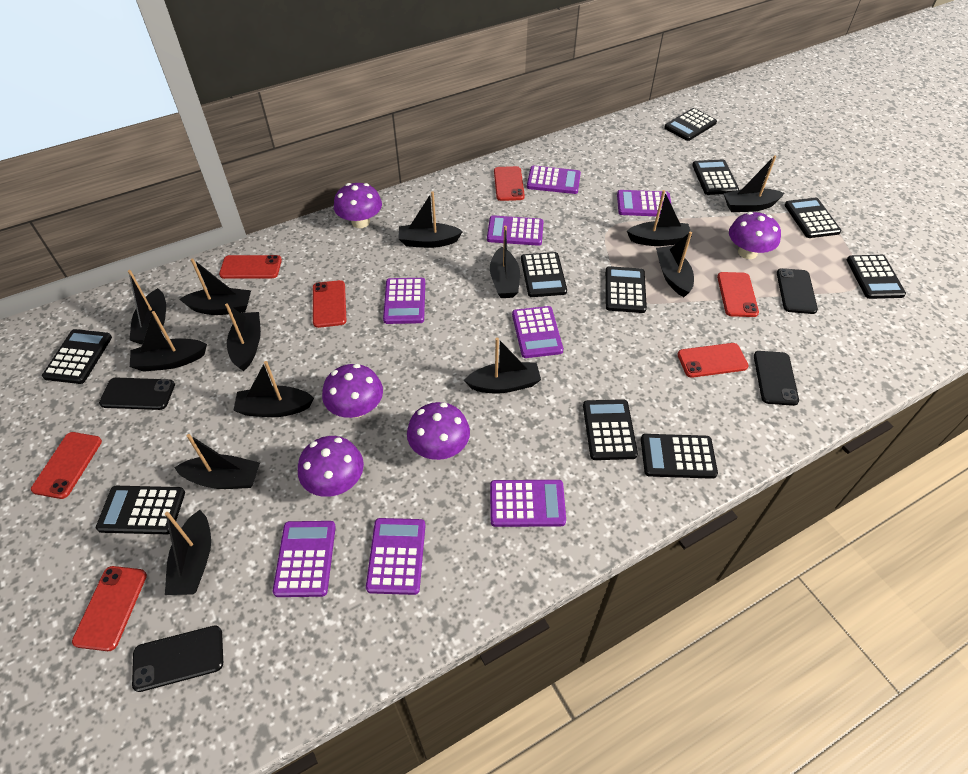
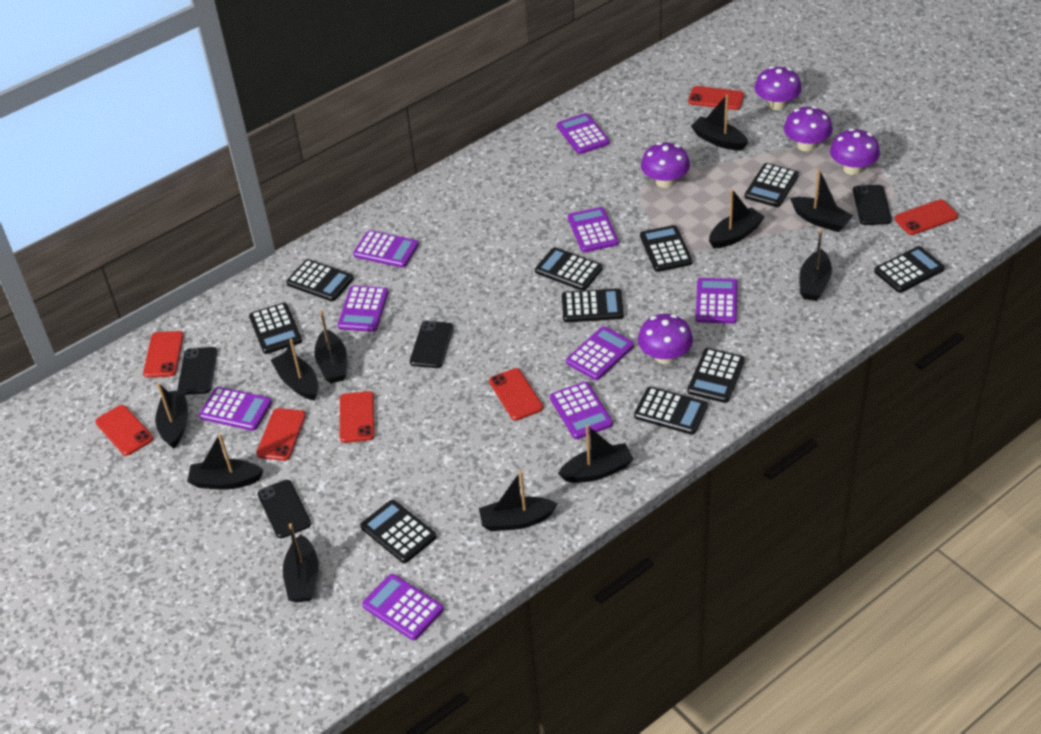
black boat: [128,270,166,345] [130,311,207,372] [165,510,211,595] [174,434,260,489] [180,258,251,315] [225,303,261,371] [233,361,314,417] [398,191,463,248] [464,338,541,394] [490,226,520,298] [627,190,692,246] [656,232,694,297] [724,155,785,212] = 13 -> [155,383,188,449] [187,433,264,489] [271,339,318,400] [283,523,319,602] [314,311,347,383] [479,471,557,531] [558,425,634,483] [691,94,748,150] [709,189,765,248] [790,168,853,232] [800,229,832,301] = 11
purple calculator: [273,521,336,597] [366,518,426,595] [383,278,425,324] [487,215,544,246] [490,480,566,527] [512,306,563,358] [527,166,581,194] [617,190,671,217] = 8 -> [199,387,272,431] [338,285,388,332] [353,230,419,268] [362,574,444,640] [550,382,613,439] [557,113,610,154] [566,326,634,380] [568,207,619,253] [696,278,738,324] = 9

